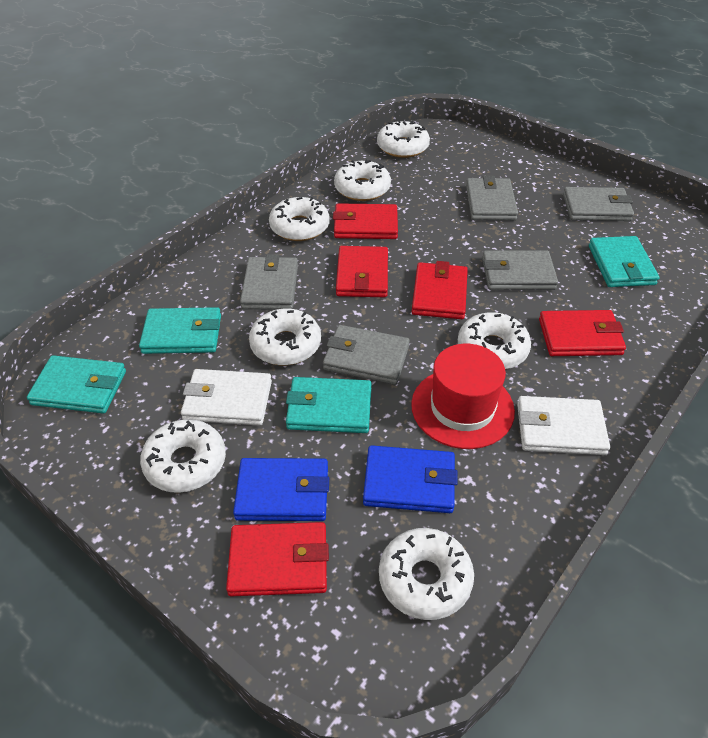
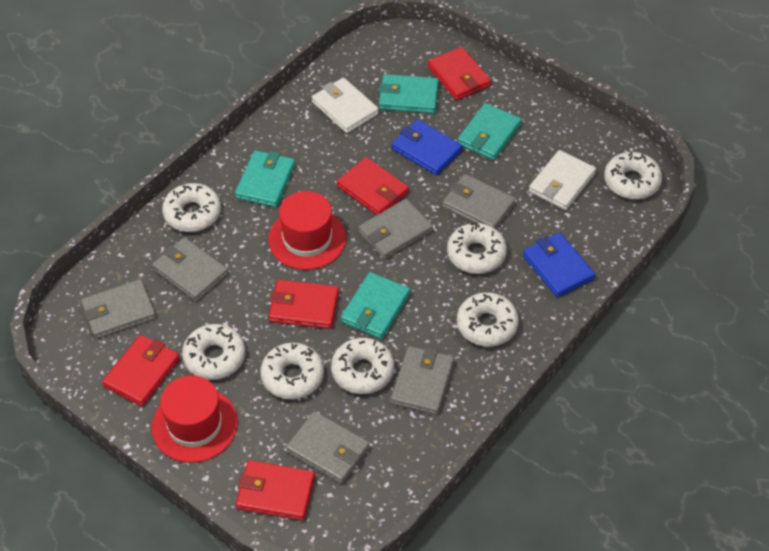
grey wallet: [240,254,298,310] [323,325,410,385] [466,175,518,220] [482,250,558,290] [563,187,634,221] = 5 -> [81,279,156,339] [152,238,228,301] [286,411,369,484] [359,199,433,259] [391,346,454,415] [442,174,516,229] = 6
red hat: [411,344,515,449] = 1 -> [151,375,238,463] [268,191,346,270] = 2

